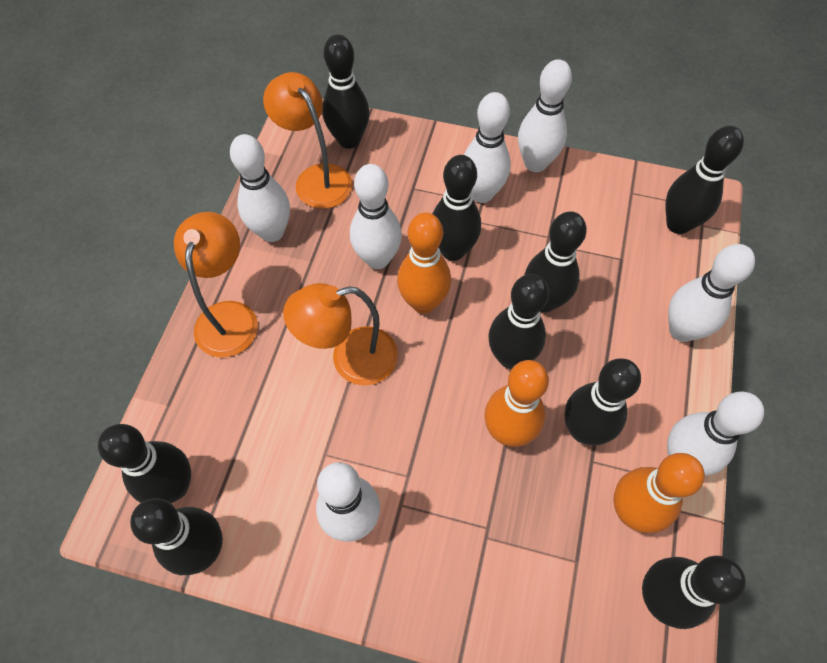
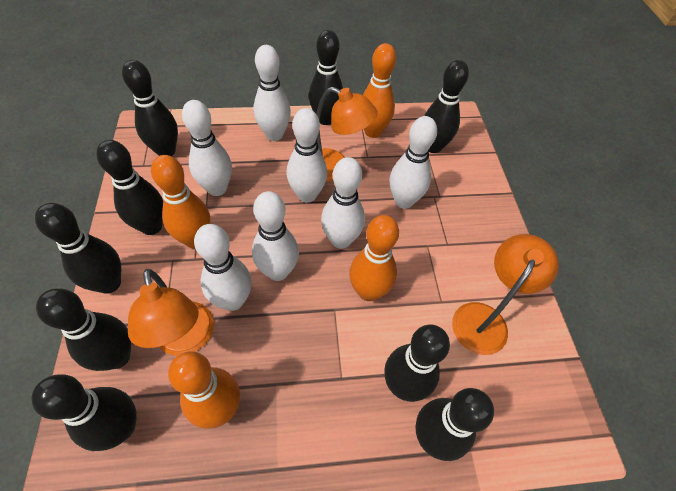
orange bowling pin: [397,212,451,314] [485,360,549,447] [613,453,705,533] = 3 -> [151,155,210,248] [168,351,240,429] [349,215,399,301] [363,43,396,138] = 4

